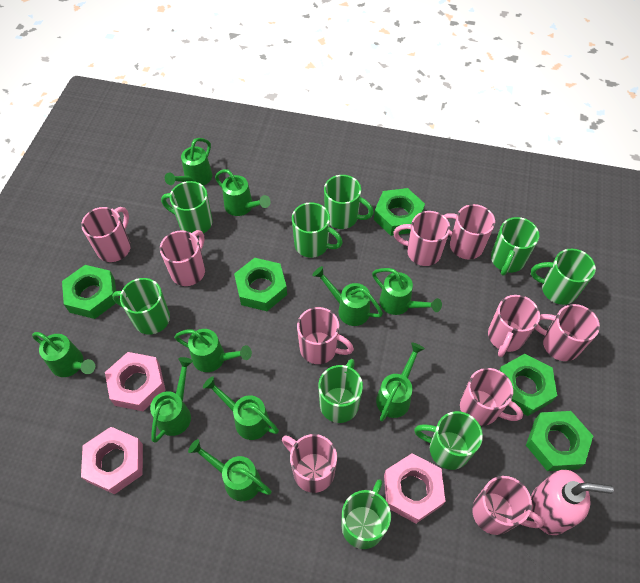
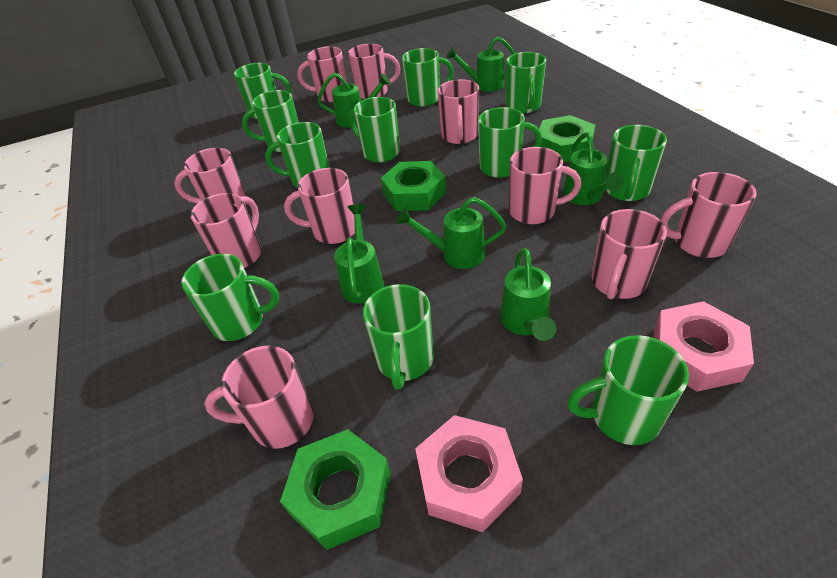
green mug: [112,278,170,335] [161,181,213,234] [292,202,343,258] [318,359,363,423] [324,175,374,229] [342,479,391,549] [414,411,483,470] [491,217,539,276] [531,249,596,305] = 9 -> [181,254,279,341] [234,63,291,119] [242,90,299,152] [265,122,329,188] [349,97,400,162] [363,284,434,390] [402,48,454,107] [478,107,542,178] [506,52,546,114] [567,335,689,445] [605,125,667,201] = 11
green nut: [62,265,116,319] [234,258,287,311] [374,188,425,236] [499,354,557,416] [526,411,593,471] = 5 -> [280,429,391,550] [381,161,446,211] [539,115,595,162] = 3
green watering can: [32,332,95,377] [150,357,193,443] [165,138,212,186] [174,329,252,372] [188,439,272,501] [203,376,279,440] [215,169,271,216] [312,266,383,326] [372,268,442,315] [376,343,425,422] = 10 -> [317,73,391,127] [334,204,384,304] [396,197,506,269] [446,36,516,92] [500,248,556,341] [563,132,623,205] = 6
pink nut: [81,427,143,495] [105,352,166,411] [384,453,446,523] = 3 -> [415,415,523,532] [654,301,754,392] = 2
pink soap dispenser: [531,470,614,535] = 1 -> none = 0

